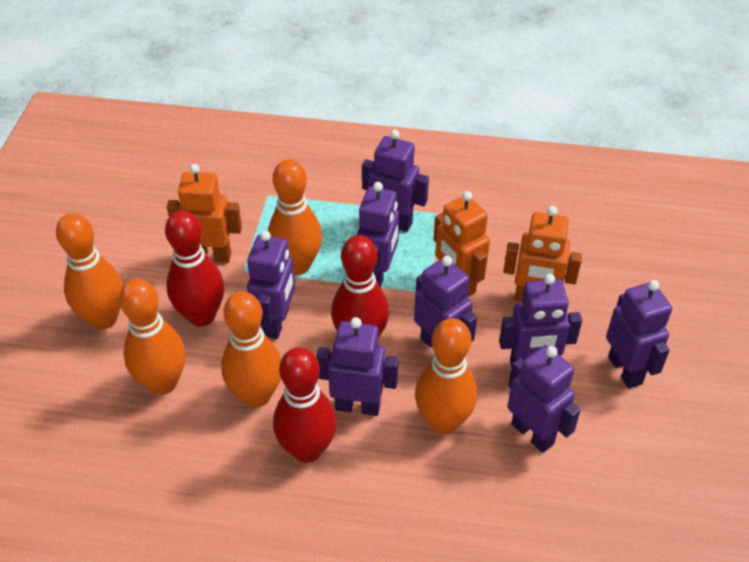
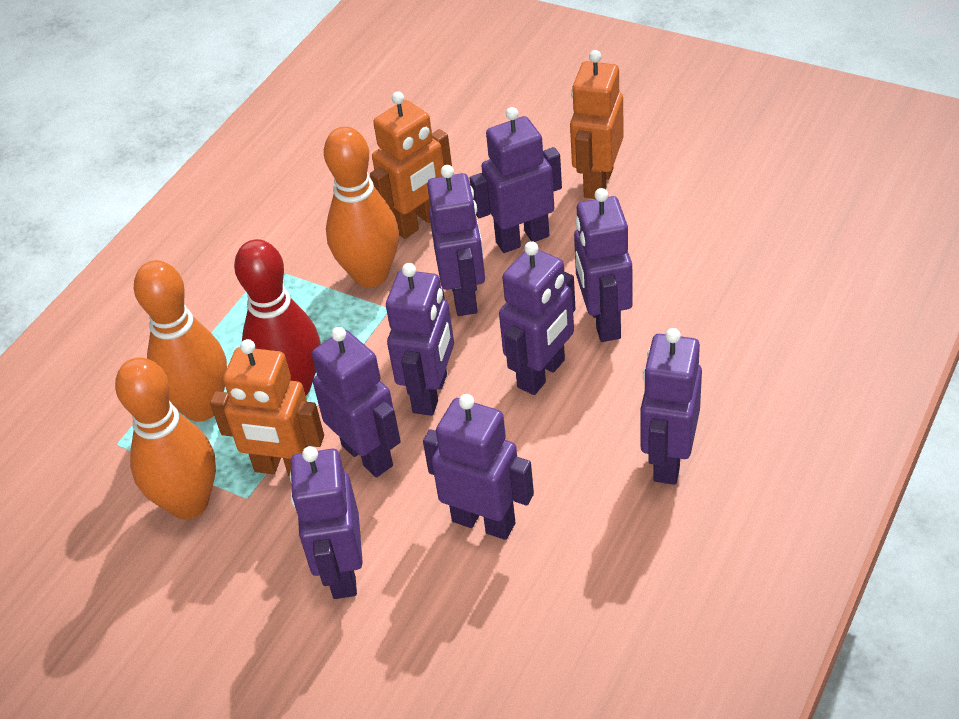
orange bowling pin: [56,213,123,329] [119,278,186,395] [221,291,281,408] [268,159,322,275] [415,318,477,434] = 5 -> [115,357,216,519] [134,260,227,422] [324,127,399,288] = 3
purple robot: [247,231,295,339] [317,317,398,416] [357,182,399,287] [362,129,429,232] [414,256,477,347] [499,274,582,367] [508,345,581,453] [606,280,672,389] = 8 -> [290,446,363,599] [312,327,401,477] [386,263,454,416] [423,394,534,540] [427,165,485,316] [470,107,562,253] [499,241,575,395] [574,188,633,342] [641,328,702,485] = 9
red bowling pin: [165,210,224,327] [273,347,337,463] [331,235,389,338] = 3 -> [234,239,321,396] = 1

